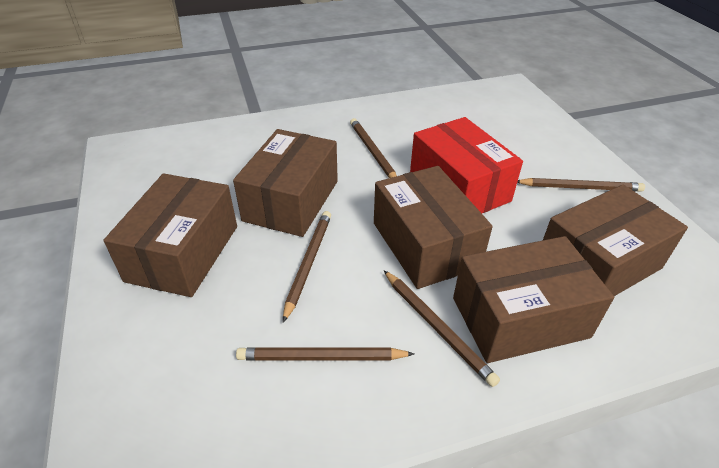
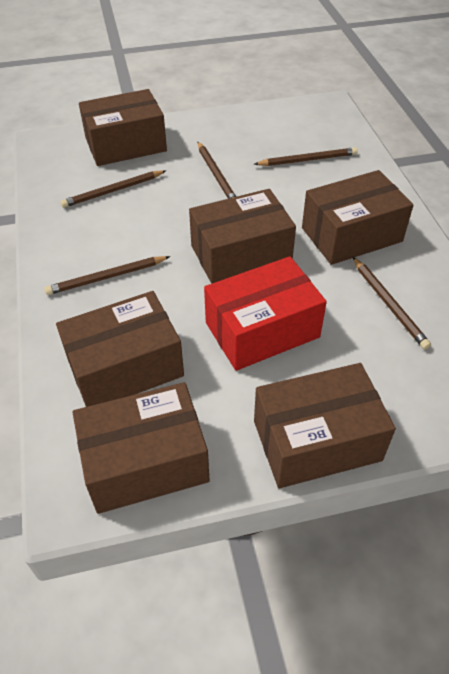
brown box: [103,173,237,297] [233,129,338,237] [374,166,493,289] [453,236,614,363] [543,185,688,296] = 5 -> [56,291,184,407] [72,382,209,514] [79,89,167,166] [189,189,296,284] [254,363,396,488] [302,170,414,265] = 6

